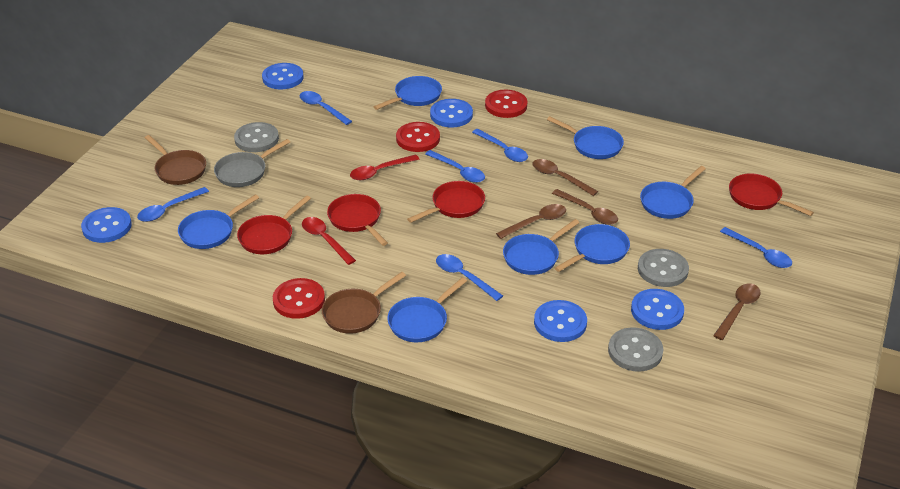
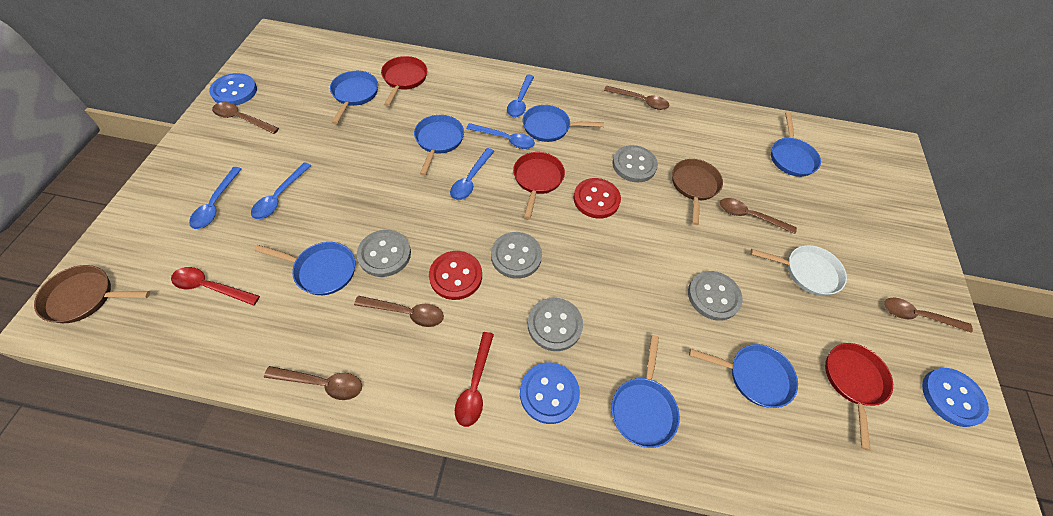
blue button: [81,207,132,243] [262,63,304,90] [430,99,473,127] [534,300,587,342] [631,289,684,330] = 5 -> [209,73,257,105] [520,362,580,424] [922,368,989,427] = 3
blue spoon: [137,187,209,222] [300,91,352,125] [425,150,485,183] [436,254,503,301] [472,129,528,162] [720,227,792,268] = 6 -> [189,167,242,229] [251,162,311,219] [450,148,494,200] [466,123,535,149] [507,75,534,117] = 5
brown spoon: [496,204,566,239] [533,159,598,196] [552,189,618,225] [713,283,761,340] = 4 -> [212,102,279,134] [264,366,362,400] [354,296,444,327] [604,86,669,110] [720,198,797,234] [884,298,973,333] = 6
grey button: [234,122,279,152] [608,328,663,372] [638,249,689,287] = 3 -> [357,230,411,277] [491,232,542,279] [528,298,583,351] [612,145,658,182] [688,271,743,321] = 5
grey pan: [214,139,290,187] = 1 -> none = 0
red button: [273,278,325,319] [396,122,440,152] [485,90,527,118] = 3 -> [429,251,482,300] [573,178,621,219] = 2
red pan: [237,195,311,254] [327,194,388,246] [407,181,485,223] [729,173,814,216] = 4 -> [381,56,427,106] [513,152,565,219] [825,343,893,451] = 3
white pan: none = 0 -> [751,245,847,296] = 1

